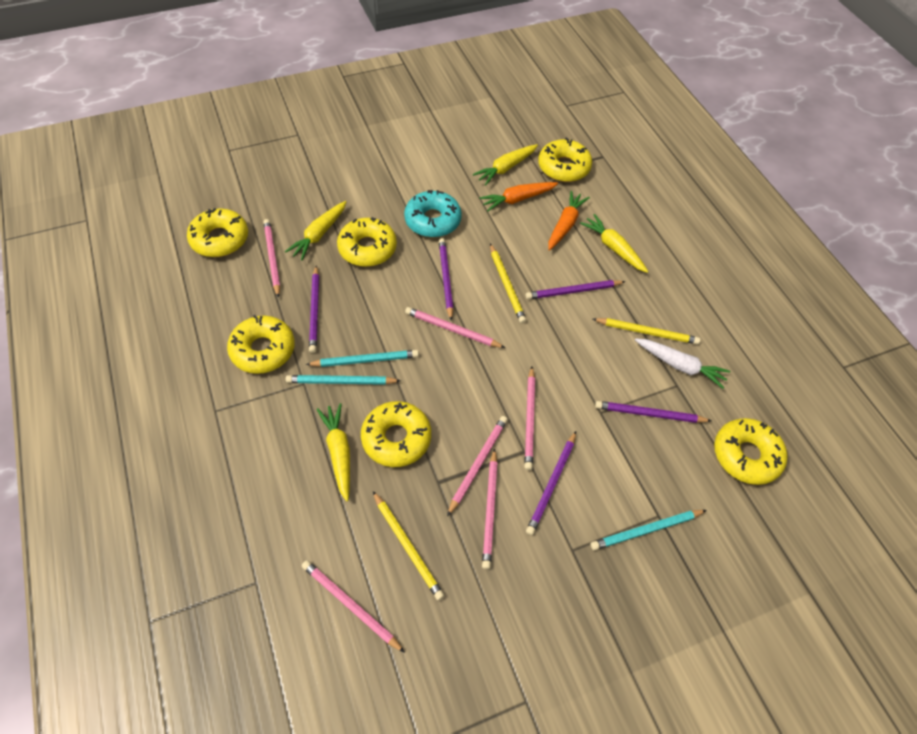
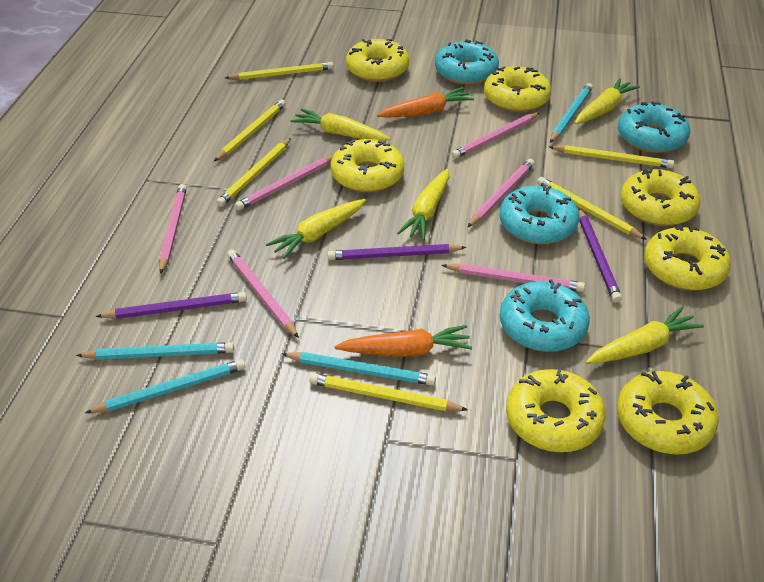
purple pencil: [309,266,319,353] [439,238,453,321] [526,280,626,299] [526,431,576,535] [595,401,711,423] = 5 -> [96,292,247,319] [327,244,467,260] [578,208,622,303] = 3
turquoise donut: [404,190,462,237] = 1 -> [435,39,499,85] [499,183,579,244] [500,279,590,352] [618,101,690,153] = 4
turquoise pencil: [286,375,401,385] [306,350,419,367] [591,510,707,550] = 3 -> [76,342,234,360] [85,359,245,413] [282,352,436,385] [550,83,593,143] = 4
white carrot: [635,338,730,389] = 1 -> none = 0
yellow carrot: [285,201,346,261] [317,403,350,502] [473,144,538,186] [580,214,648,273] = 4 -> [266,199,366,259] [290,108,390,141] [397,169,449,240] [575,78,640,124] [586,306,704,364] = 5
yellow donut: [187,208,248,257] [227,315,295,374] [337,217,397,267] [361,401,431,467] [538,137,592,182] [714,418,787,485] = 6 -> [330,139,404,193] [346,39,409,82] [484,66,551,112] [506,368,605,452] [617,371,719,455] [620,168,700,226] [644,225,731,291] = 7
yellow pencil: [373,491,444,600] [490,244,526,324] [593,318,700,345] = 3 -> [214,100,286,161] [216,138,291,207] [225,62,334,80] [309,373,468,411] [537,177,647,240] [549,145,674,168] = 6

